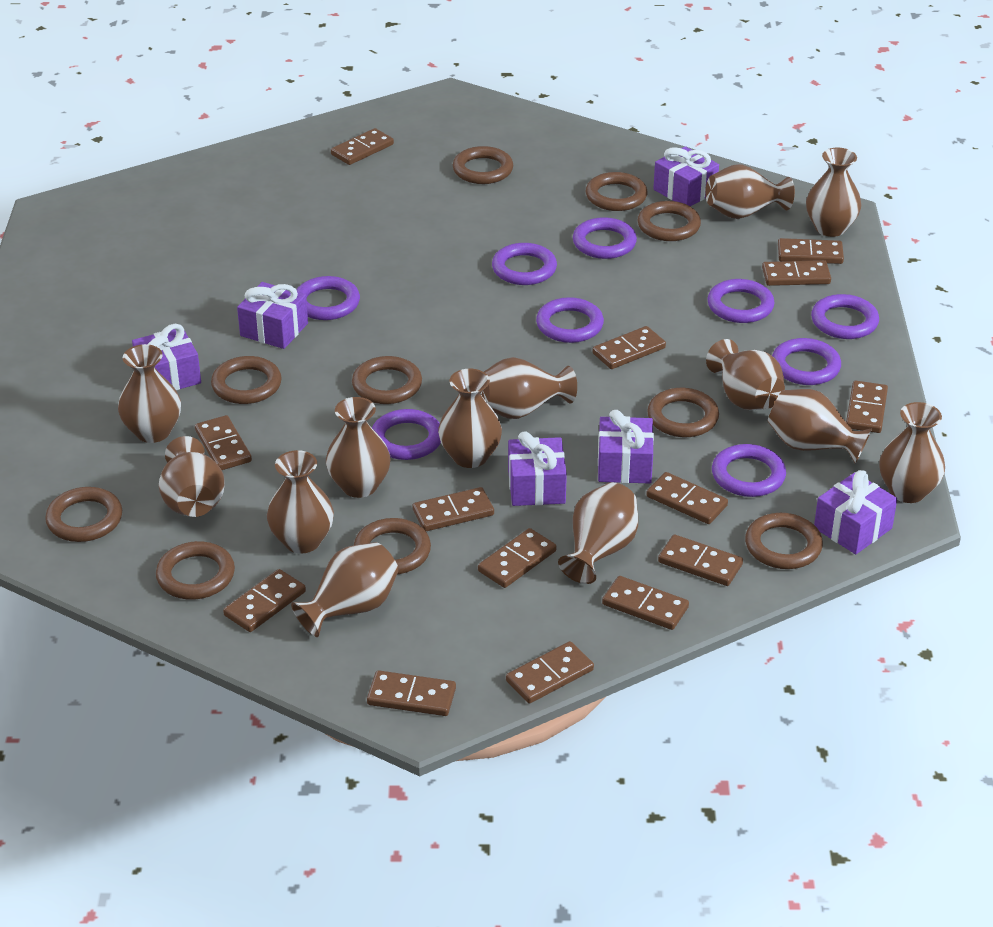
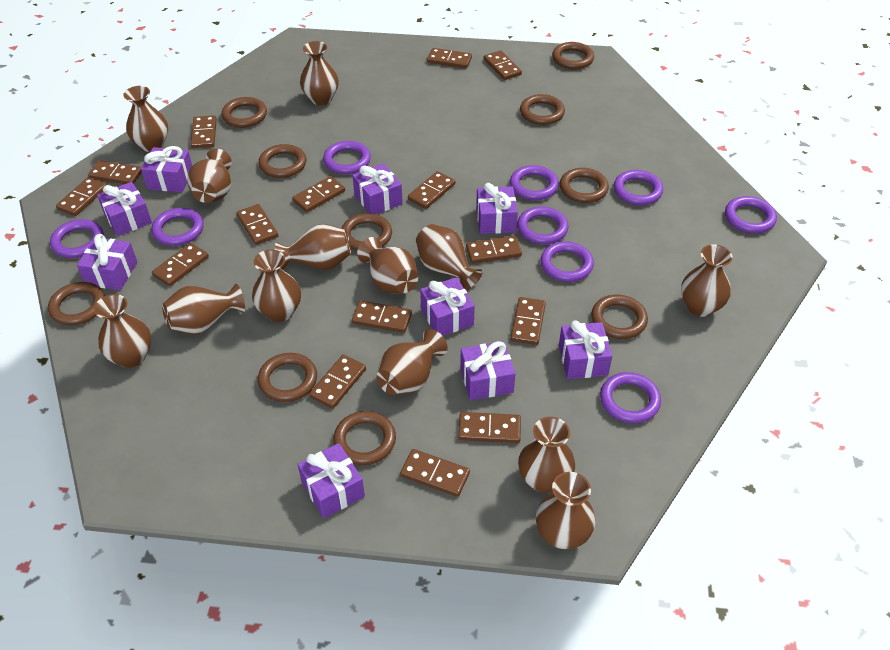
brown domino: [195,415,252,470] [223,569,306,632] [331,128,394,165] [367,670,456,716] [413,487,494,531] [478,528,557,588] [506,641,594,704] [592,326,666,369] [602,576,689,630] [646,472,728,524] [658,534,743,586] [762,260,831,286] [778,238,844,264] [846,381,888,433] = 14 -> [56,177,107,216] [88,160,142,184] [152,243,209,286] [190,115,217,148] [236,204,278,245] [292,176,345,212] [309,355,366,409] [352,301,412,333] [400,449,470,497] [408,171,456,209] [427,48,472,68] [458,412,521,443] [466,236,522,264] [483,50,522,80] [511,297,546,345] = 15
purple gift: [132,324,201,390] [237,282,308,349] [508,432,567,506] [598,410,654,483] [653,146,719,206] [814,470,897,554] = 6 -> [77,234,137,290] [97,182,152,236] [141,146,192,192] [297,443,365,518] [352,163,403,214] [420,277,475,336] [460,341,515,400] [476,183,518,234] [559,320,612,379] = 9

